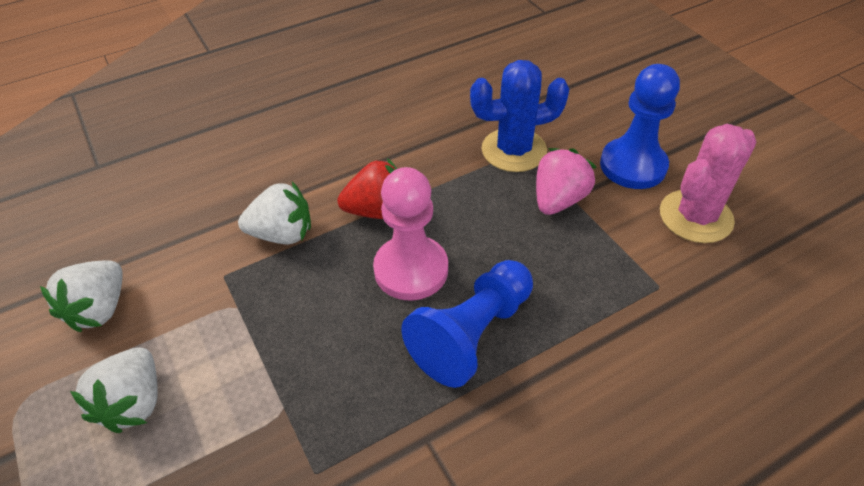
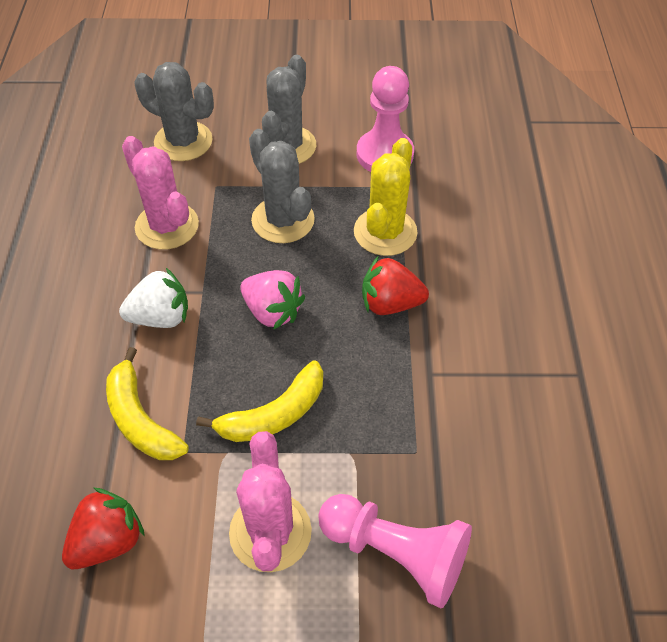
blue cactus: [470,60,569,172] = 1 -> none = 0
blue pawn: [401,260,533,388] [600,64,680,189] = 2 -> none = 0
grey cactus: none = 0 -> [134,62,214,161] [249,129,315,243] [262,55,316,164] = 3
pink cactus: [660,124,756,243] = 1 -> [122,136,199,250] [229,431,312,572] = 2
pink pawn: [373,167,448,301] = 1 -> [319,494,472,609] [357,66,414,172] = 2
red strawberry: [337,158,397,219] = 1 -> [62,488,145,569] [362,256,429,315] = 2
white strawberry: [40,261,122,332] [70,347,158,433] [238,182,311,244] = 3 -> [119,268,188,328] = 1
yellow banana: none = 0 -> [106,347,189,460] [196,361,323,442] = 2
yellow cactus: none = 0 -> [354,138,418,256] = 1

